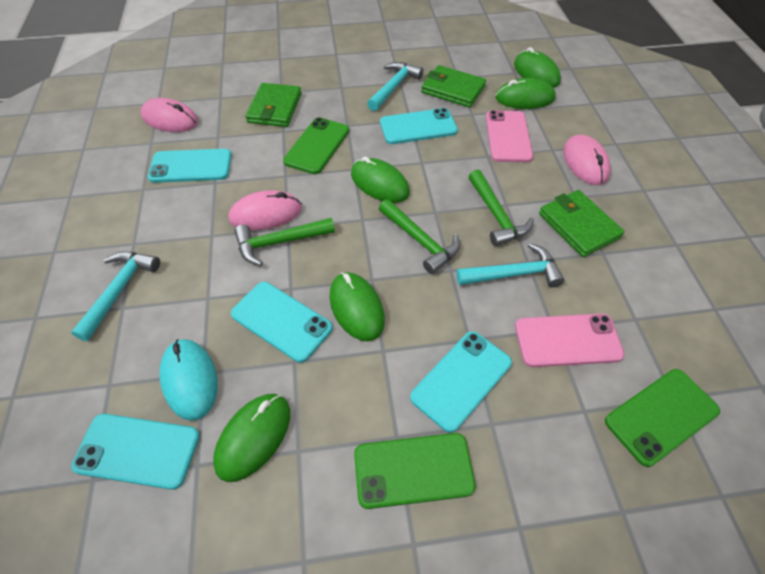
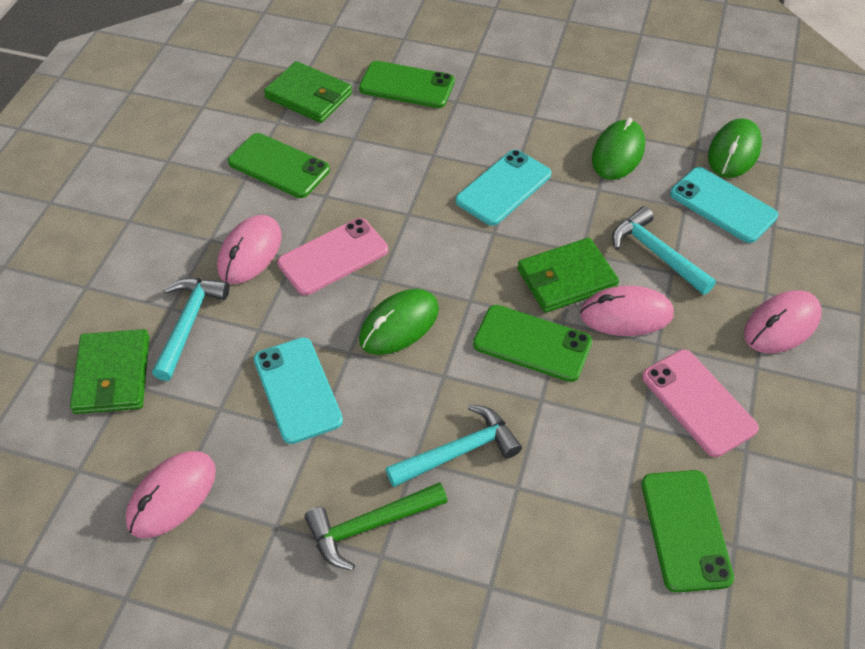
green hammer: [234,218,335,266] [379,199,460,274] [468,170,534,246] = 3 -> [304,482,448,571] = 1
green mouse: [213,394,290,482] [330,272,385,341] [351,157,410,203] [495,78,556,109] [514,47,561,88] = 5 -> [359,289,439,355] [592,117,645,180] [708,118,762,178] = 3
green phone: [283,117,349,174] [354,433,476,509] [605,369,720,467] = 3 -> [228,133,330,198] [359,61,455,108] [473,305,592,382] [641,470,734,593] = 4
pink mouse: [141,98,198,132] [229,190,302,230] [563,135,611,185] = 3 -> [126,451,216,538] [217,215,282,284] [580,286,674,336] [744,290,822,353] = 4
turquoise mouse: [159,339,218,421] = 1 -> none = 0
turquoise phone: [71,414,200,490] [148,149,232,183] [231,282,333,363] [380,108,458,144] [410,331,512,433] = 5 -> [254,337,343,444] [456,150,551,226] [670,167,778,243] = 3

